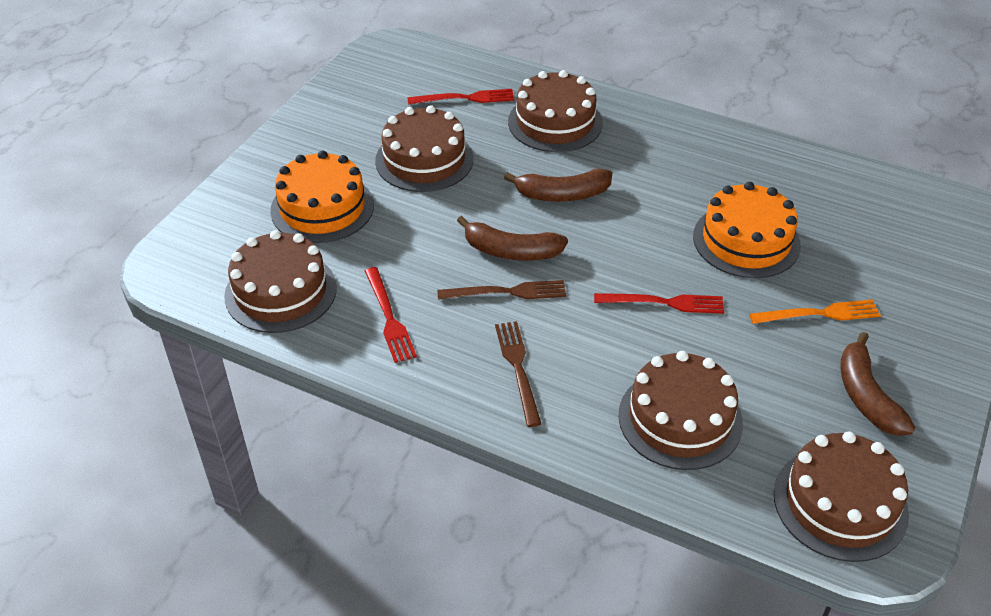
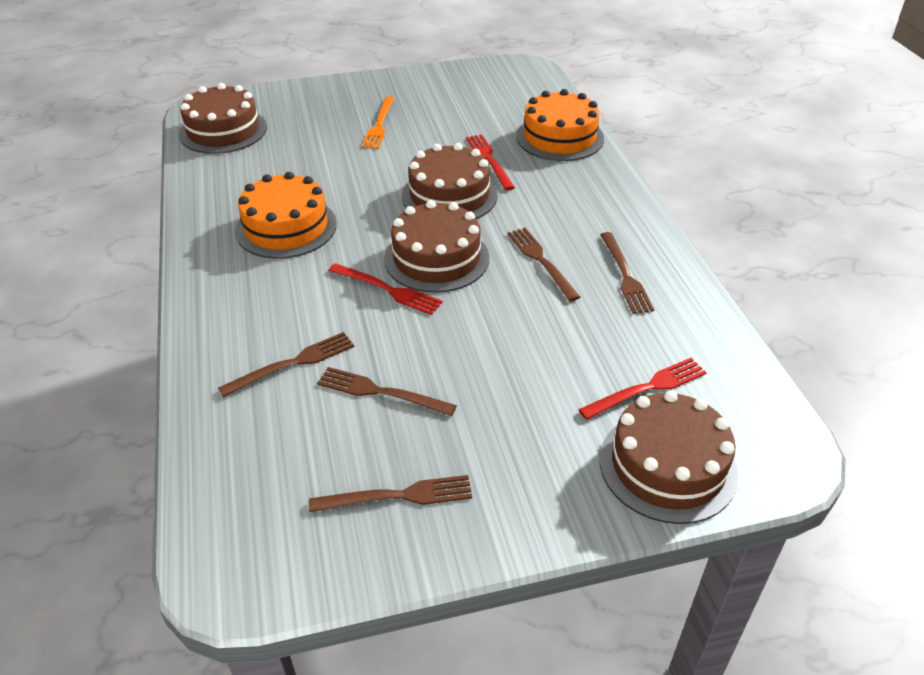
brown banana: [457,216,568,261] [504,169,612,202] [840,332,916,436] = 3 -> none = 0
brown cake: [224,230,337,333] [375,105,473,192] [508,70,603,152] [618,351,743,470] [774,431,909,562] = 5 -> [179,83,267,154] [384,200,489,293] [402,143,498,219] [600,390,739,524] = 4
brown fork: [437,280,566,300] [495,321,541,427] = 2 -> [218,332,354,397] [309,475,472,513] [317,367,457,416] [508,228,580,301] [600,232,654,314] = 5

